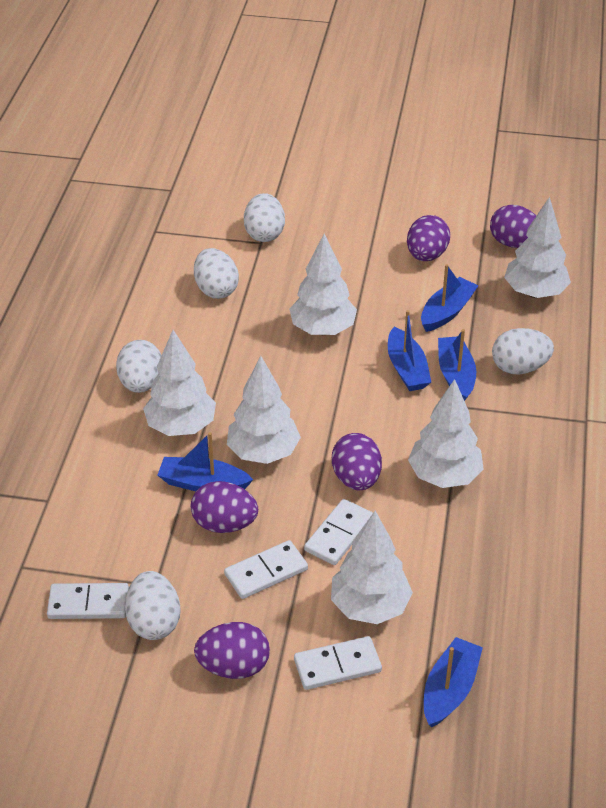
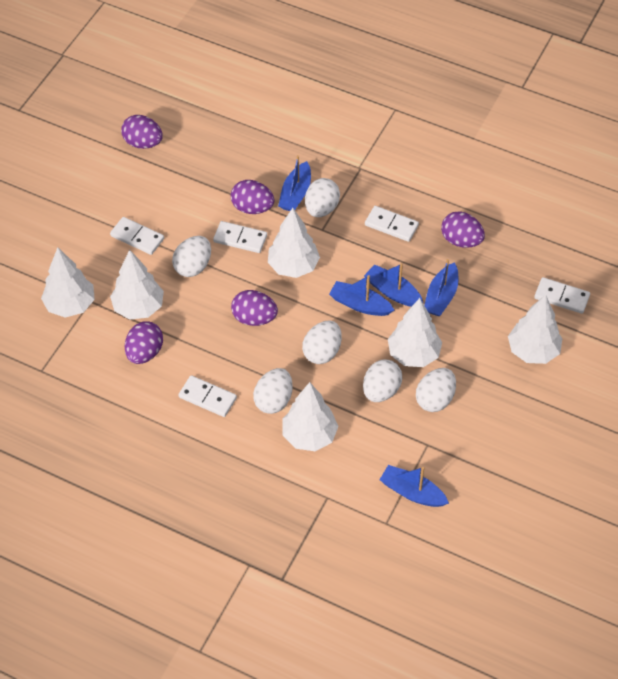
white domino: [47,583,129,619] [224,540,308,599] [294,636,382,690] [304,499,373,565] = 4 -> [110,217,164,255] [178,375,237,417] [213,221,267,253] [365,206,419,242] [534,277,590,314] = 5
white egg: [116,340,162,393] [125,571,181,640] [194,248,239,299] [244,193,285,242] [492,328,554,375] = 5 -> [172,236,211,277] [253,368,293,414] [302,320,342,364] [305,178,340,217] [363,359,402,402] [416,368,456,412] = 6

